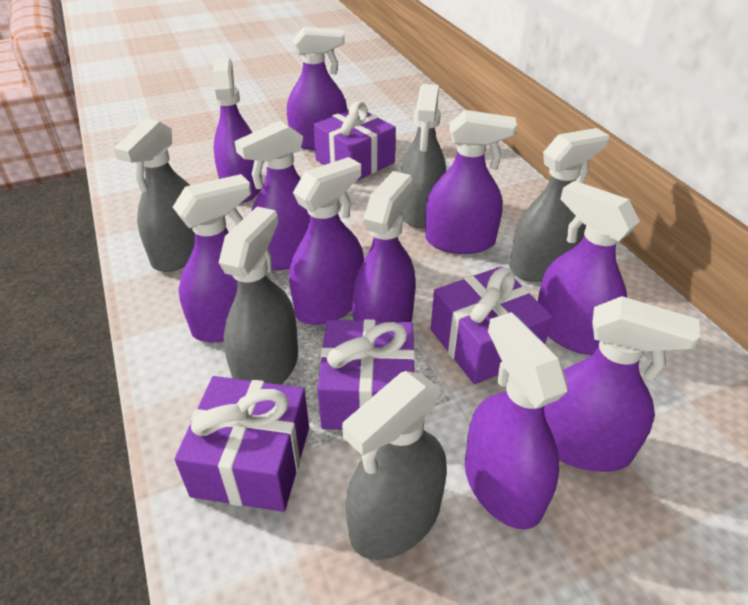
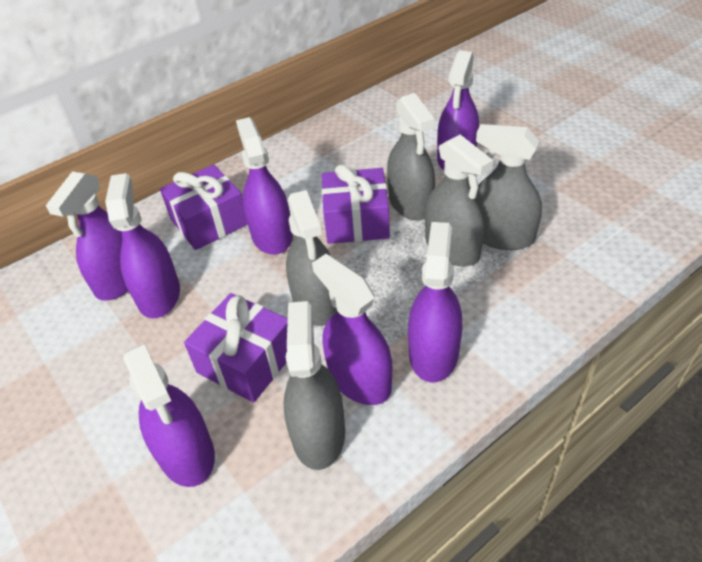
purple gift: [174,376,309,512] [313,101,396,180] [317,319,415,430] [431,266,553,384] = 4 -> [160,165,248,250] [184,293,288,403] [322,164,390,244] = 3
purple spray bottle: [173,174,252,342] [213,58,262,203] [235,120,310,270] [287,27,347,150] [289,157,364,325] [352,171,416,322] [425,110,517,254] [465,312,568,529] [538,181,640,355] [544,296,700,472] = 10 -> [46,171,128,301] [105,173,180,318] [123,343,215,487] [236,117,293,255] [312,254,392,405] [408,222,462,383] [437,51,479,170] = 7

